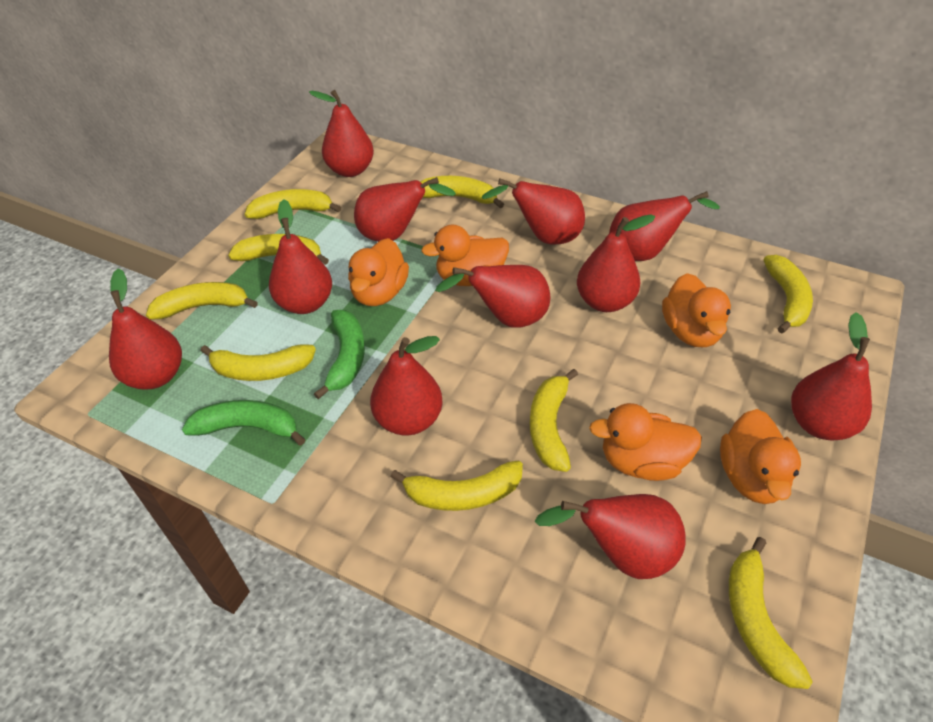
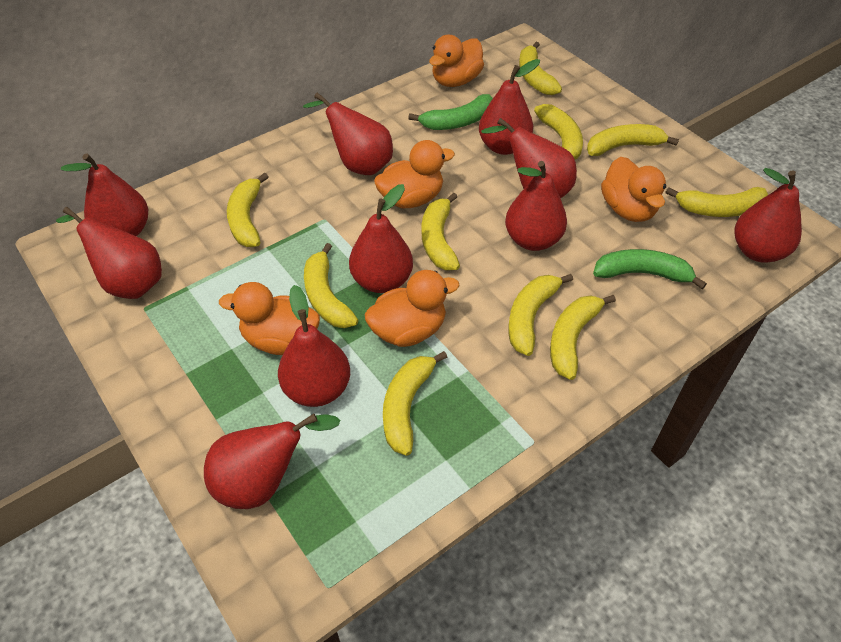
red pear: [109,269,182,389] [269,199,332,314] [309,90,374,177] [354,177,456,242] [370,336,443,436] [435,265,550,328] [481,178,585,244] [535,494,686,579] [577,215,655,312] [609,191,720,261] [791,312,872,440] = 11 -> [56,207,162,299] [61,153,148,236] [204,414,340,509] [278,285,350,407] [303,93,393,175] [349,184,413,293] [479,59,540,155] [481,118,577,198] [505,161,567,251] [735,168,802,263] = 10
yellow banana: [146,282,258,320] [201,344,316,381] [228,234,329,265] [245,189,341,219] [390,461,523,511] [421,176,504,208] [530,369,578,472] [729,537,813,689] [763,255,813,334] = 9 -> [227,173,268,247] [304,243,358,328] [383,351,447,456] [422,192,460,270] [508,274,573,356] [519,42,562,95] [534,104,583,159] [550,295,616,380] [587,124,679,156] [665,187,768,217] = 10

